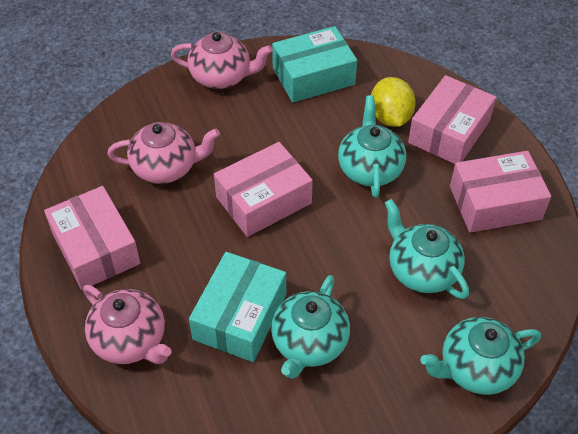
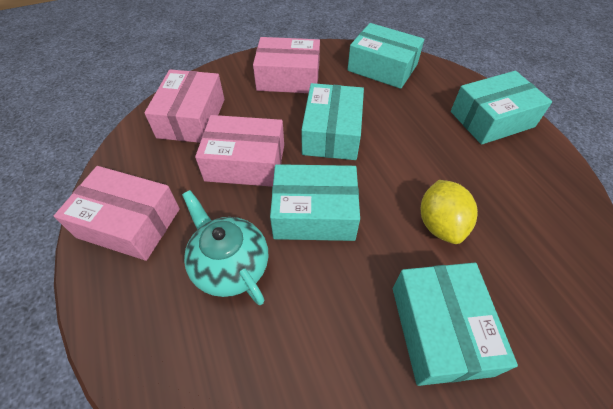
pink teapot: [83,285,172,364] [107,122,220,184] [171,32,273,89] = 3 -> none = 0
turquoise box: [189,252,286,362] [272,26,357,102] = 2 -> [270,164,360,241] [301,83,364,160] [348,23,424,89] [393,263,518,386] [451,71,552,145] = 5
turquoise teapot: [271,275,350,379] [338,95,406,198] [385,199,469,299] [421,317,541,395] = 4 -> [182,190,268,305] = 1

